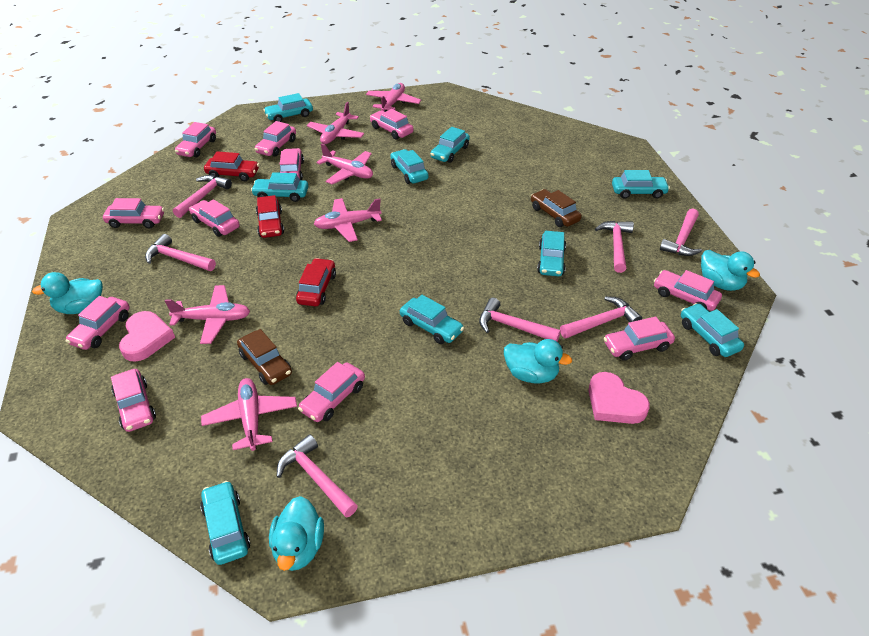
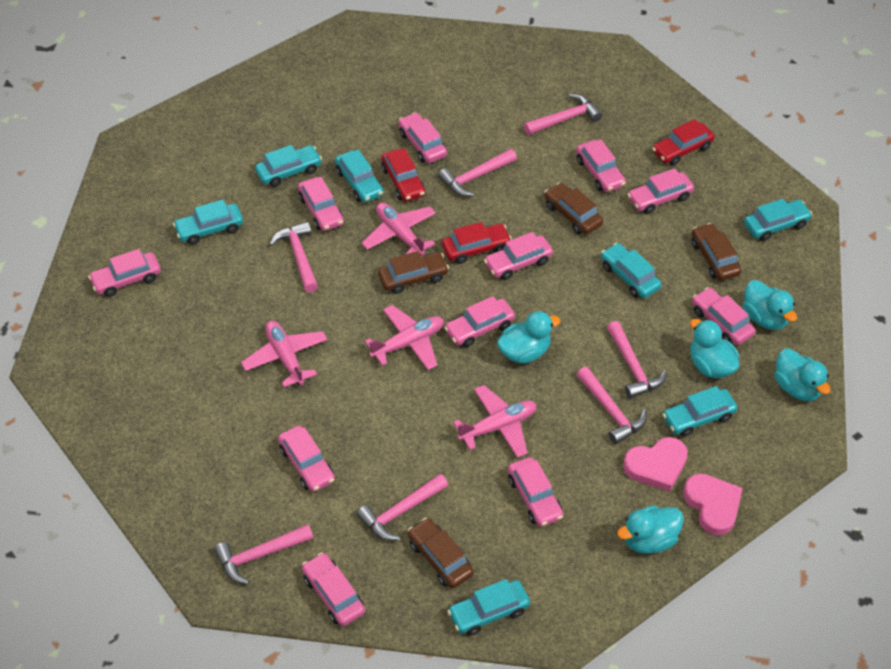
brown car: [237,329,292,385] [531,189,582,227] = 2 -> [378,251,449,294] [408,518,474,588] [544,183,603,235] [692,223,741,281] = 4
pink plane: [165,285,250,344] [201,378,297,451] [307,102,364,144] [314,198,382,242] [317,144,373,184] [366,83,421,112] = 6 -> [241,321,327,387] [361,202,436,256] [365,305,444,370] [453,385,537,458] = 4
turquoise car: [200,481,250,565] [251,172,308,202] [263,93,313,122] [390,149,429,184] [400,295,464,344] [431,127,470,163] [537,231,566,277] [612,170,670,199] [681,303,744,357] = 9 -> [173,199,243,245] [255,145,322,187] [335,150,384,203] [447,579,530,636] [601,243,662,298] [662,386,737,437] [744,199,812,241] = 7
turquoise duck: [32,272,103,314] [269,496,324,571] [504,339,572,383] [701,250,760,291] = 4 -> [497,311,561,364] [617,505,684,554] [690,319,739,378] [743,280,797,330] [774,348,831,401] = 5

